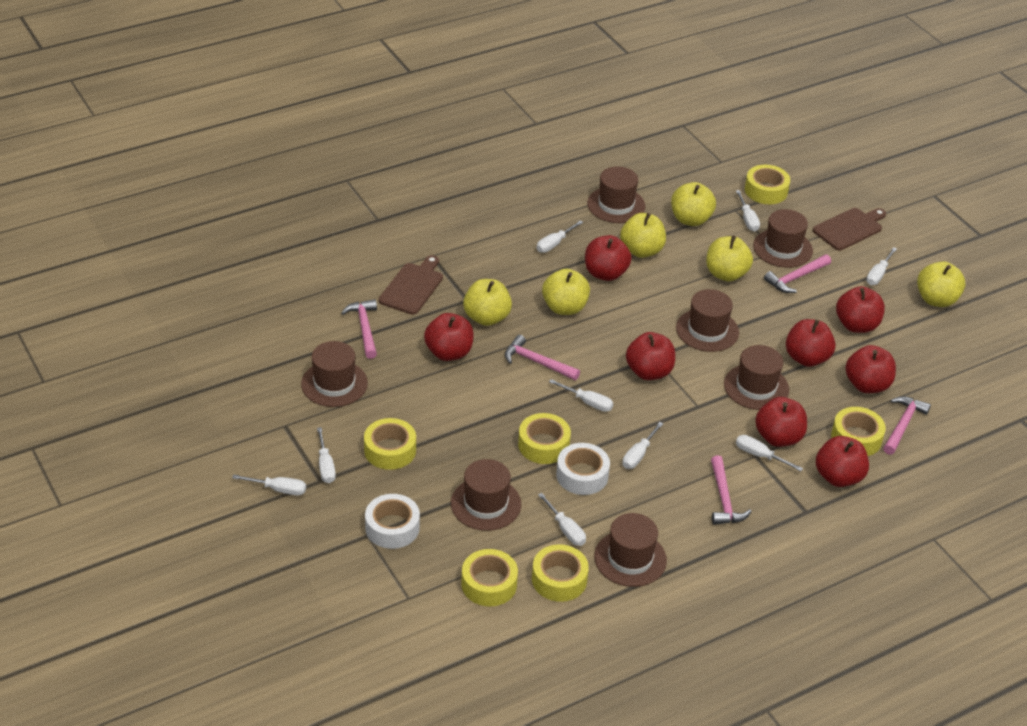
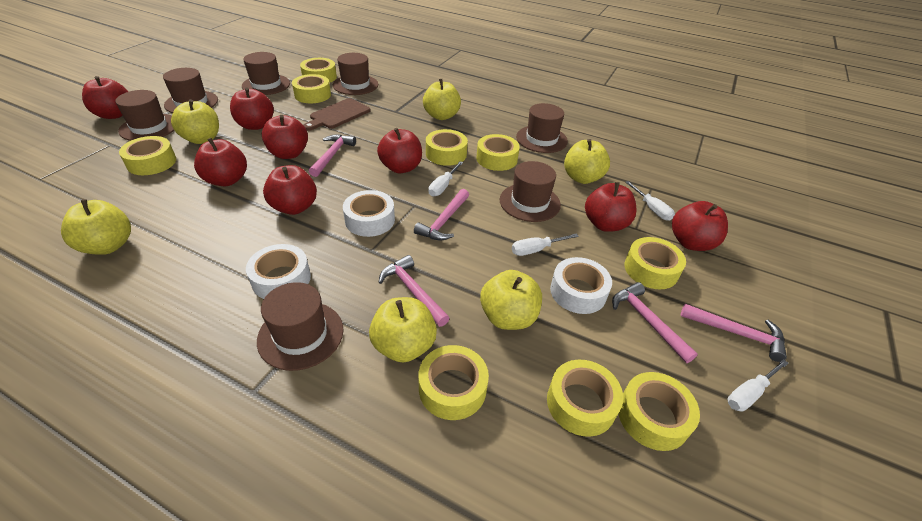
brown cutting board: [379,255,443,315] [813,208,886,250] = 2 -> [304,98,371,131] = 1
white screwdriver: [232,475,306,495] [317,427,336,483] [537,220,583,253] [538,493,586,546] [549,379,613,412] [622,422,663,469] [736,190,760,232] [736,435,803,471] [866,247,897,285] = 9 -> [429,161,463,196] [512,233,579,256] [625,181,675,221] [728,359,789,412] = 4
white tape: [365,494,420,549] [556,443,610,495] = 2 -> [246,244,311,299] [343,190,395,237] [550,257,612,314] = 3
yellow tape: [364,418,416,470] [461,549,518,606] [518,413,571,464] [532,544,589,602] [745,165,790,204] [831,407,886,456] = 6 -> [119,136,176,175] [292,74,331,103] [300,58,337,83] [418,345,489,420] [426,129,468,166] [476,134,520,171] [547,360,623,437] [619,372,700,451] [624,237,686,289] = 9

